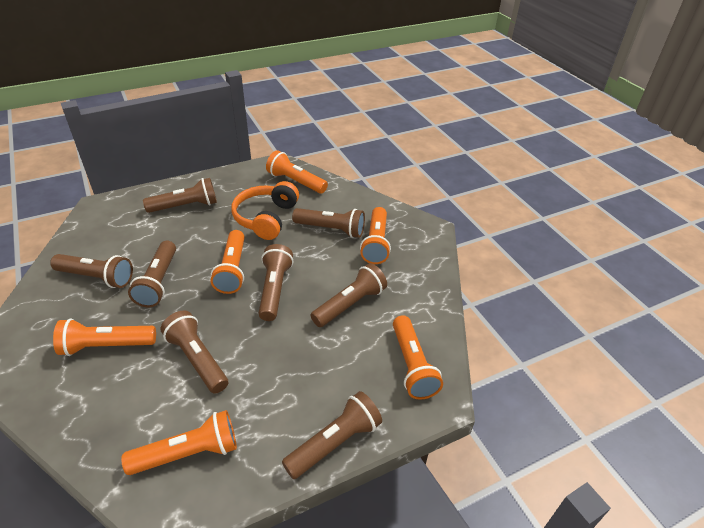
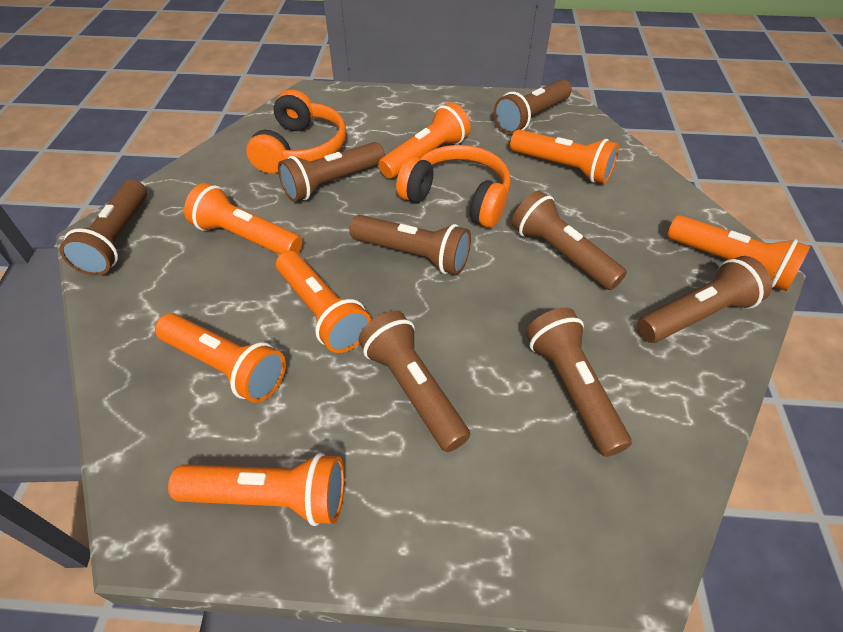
orange flashlight: [53,318,156,356] [121,410,237,475] [211,230,245,294] [266,150,328,194] [360,207,391,264] [393,315,443,400] = 6 -> [155,313,286,403] [168,453,345,526] [184,183,302,255] [276,251,371,353] [378,102,471,179] [510,130,619,184] [667,215,810,291] = 7
orange headphones: [231,181,299,240] = 1 -> [246,90,346,174] [396,145,510,228] = 2

